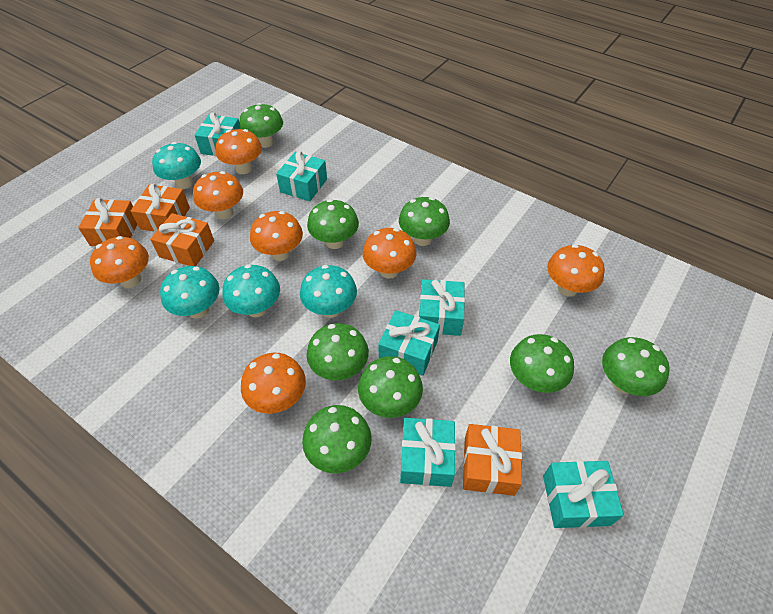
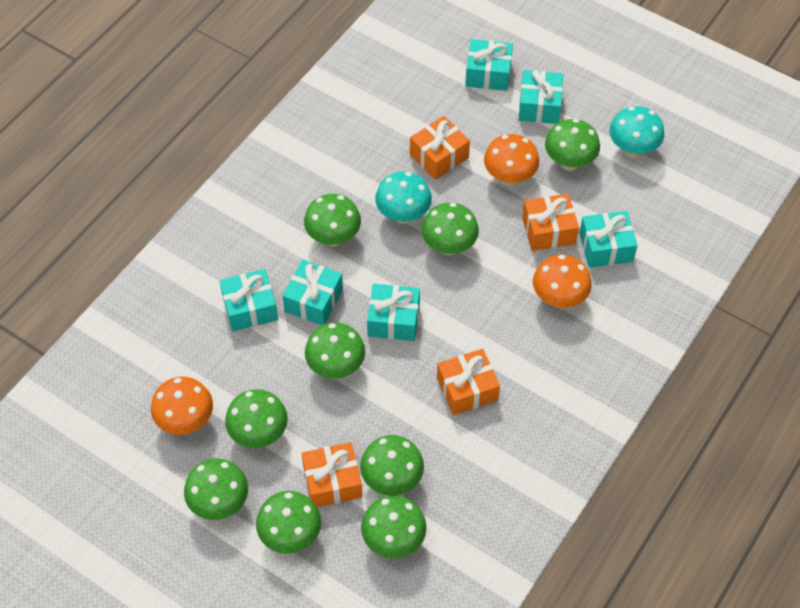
green mushroom: [239,103,283,148] [302,405,372,473] [307,199,359,249] [307,323,369,380] [358,356,423,418] [399,197,450,246] [510,334,574,393] [602,337,670,396] = 8 -> [184,458,248,520] [225,389,288,448] [256,491,321,554] [304,194,361,246] [305,322,365,379] [360,435,424,495] [361,495,427,558] [421,202,479,255] [545,119,600,171] = 9
orange mushroom: [90,236,149,288] [193,171,243,219] [216,129,262,174] [241,353,306,414] [250,211,303,261] [363,228,416,279] [547,244,605,296] = 7 -> [151,377,213,435] [484,134,539,186] [533,255,592,308] = 3
turquoise mushroom: [152,142,201,189] [160,266,220,319] [222,264,280,317] [300,265,357,318] = 4 -> [375,171,432,224] [610,106,664,158] = 2

